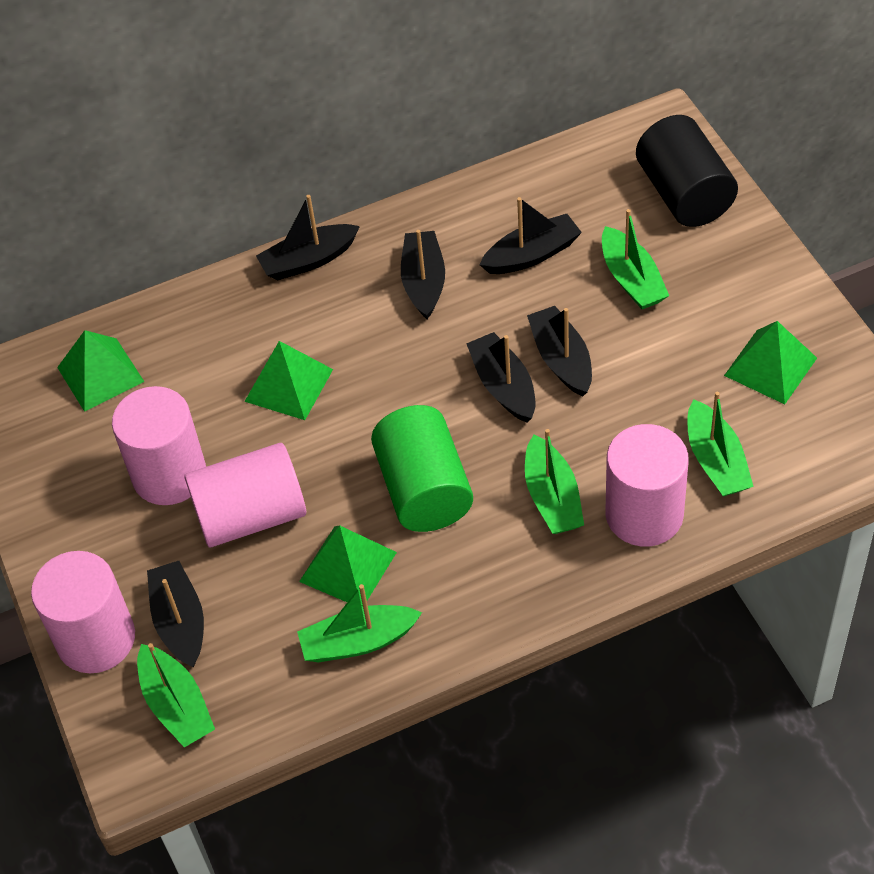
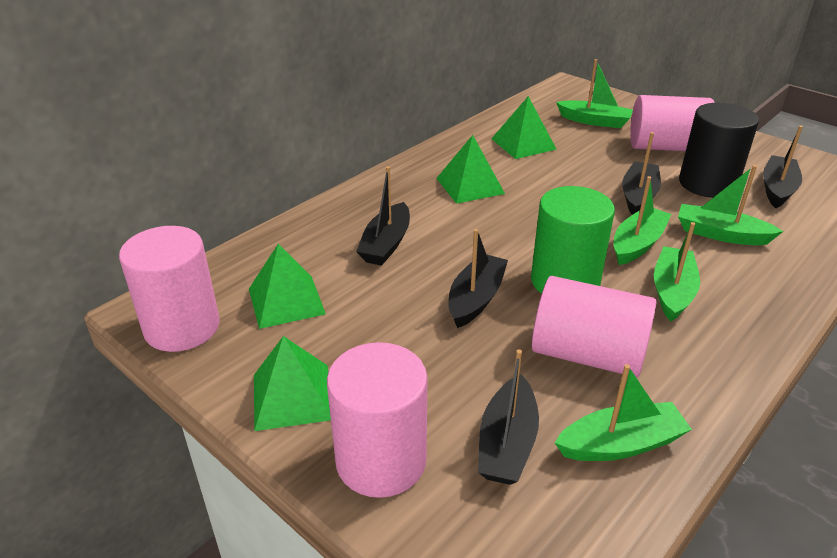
black boat: [147,561,204,667] [256,195,360,281] [401,230,445,319] [466,332,535,423] [479,197,582,274] [527,306,592,397] = 6 -> [356,167,410,266] [448,229,508,328] [478,350,539,485] [622,132,661,215] [763,126,803,208] = 5

